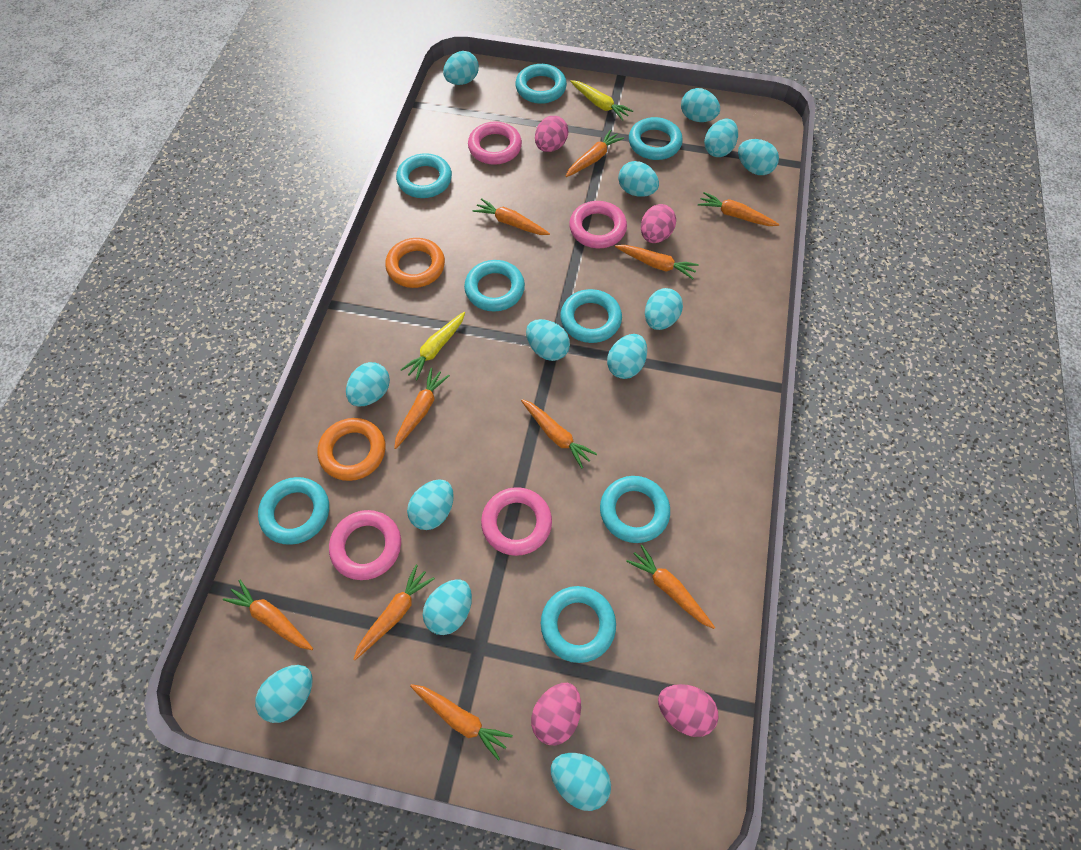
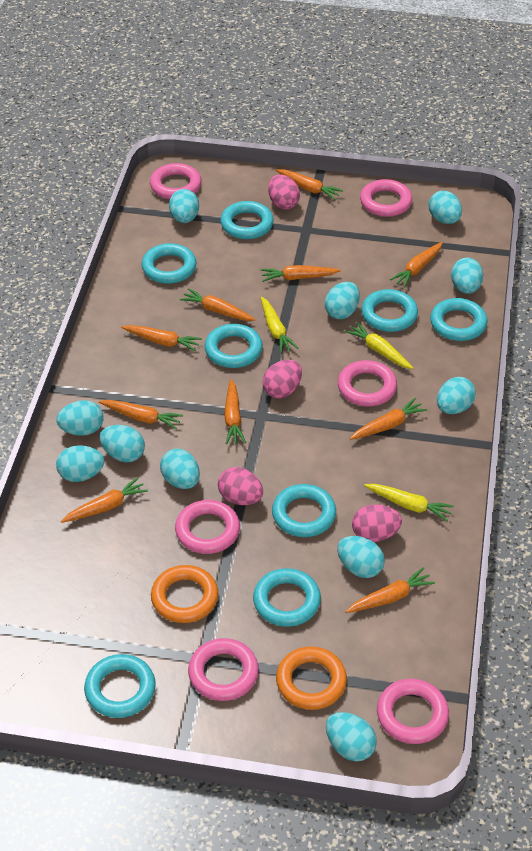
pink ring: [329,510,401,580] [468,121,522,165] [481,487,552,556] [569,201,627,248] = 4 -> [150,163,202,199] [175,500,240,554] [188,638,259,701] [338,360,397,406] [360,179,412,217] [377,679,449,744] = 6
turquoise egg: [255,665,313,723] [346,362,390,406] [407,479,454,530] [423,579,472,635] [443,51,479,85] [526,319,570,361] [551,753,611,811] [607,334,647,379] [618,161,659,197] [645,288,683,330] [681,88,720,122] [704,119,738,157] [738,139,779,175] = 13 -> [56,400,103,436] [56,446,104,482] [100,425,145,462] [160,449,200,489] [169,189,199,223] [325,282,360,319] [326,712,377,761] [337,536,385,578] [429,191,462,224] [437,377,476,414] [451,258,483,294] = 11
yellow carrot: [400,312,465,380] [570,80,633,121] = 2 -> [261,297,299,353] [345,322,413,369] [364,484,454,521] = 3

